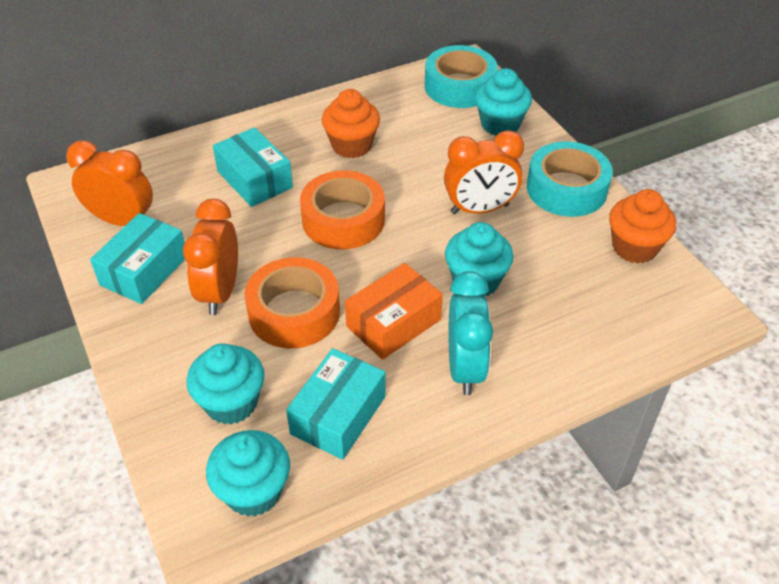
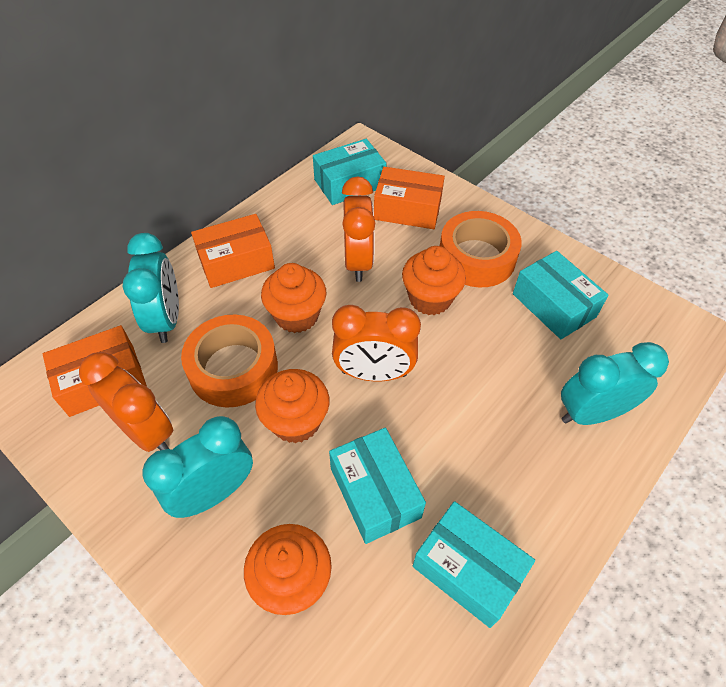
orange box: [345,263,443,360] = 1 -> [43,325,147,417] [191,214,275,288] [374,167,445,229] = 3
orange cupcake: [322,89,380,158] [609,189,676,264] = 2 -> [244,524,332,615] [255,369,329,443] [261,263,326,333] [402,246,466,315] = 4
turquoise box: [90,213,185,304] [213,127,293,207] [286,348,386,460] = 3 -> [313,139,387,205] [329,428,426,544] [413,501,535,628] [513,251,609,339] = 4
turquoise clock: [448,271,493,395] = 1 -> [122,233,179,343] [143,416,253,518] [561,342,669,425] = 3
turquoise cupcake: [186,343,264,424] [206,430,290,517] [445,222,513,296] [475,68,532,136] = 4 -> none = 0
turquoise tape: [425,45,498,108] [527,141,613,217] = 2 -> none = 0

